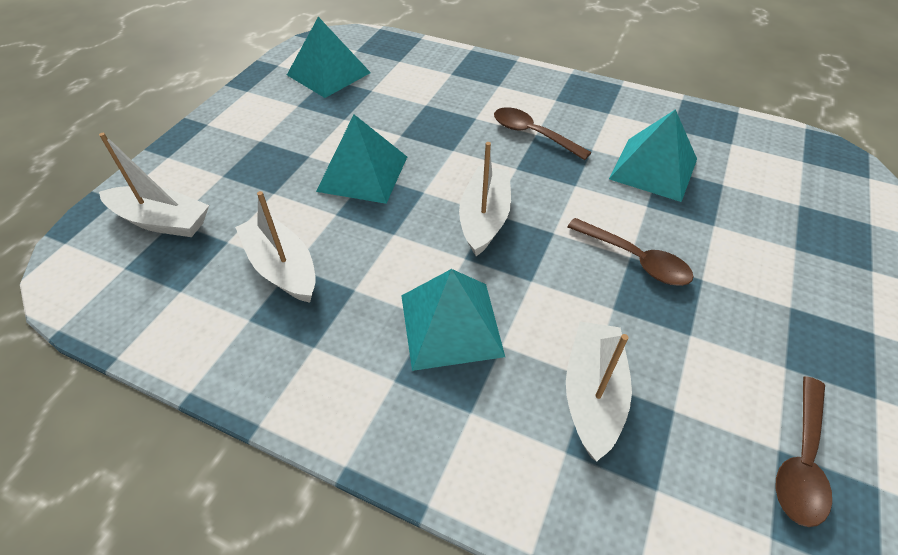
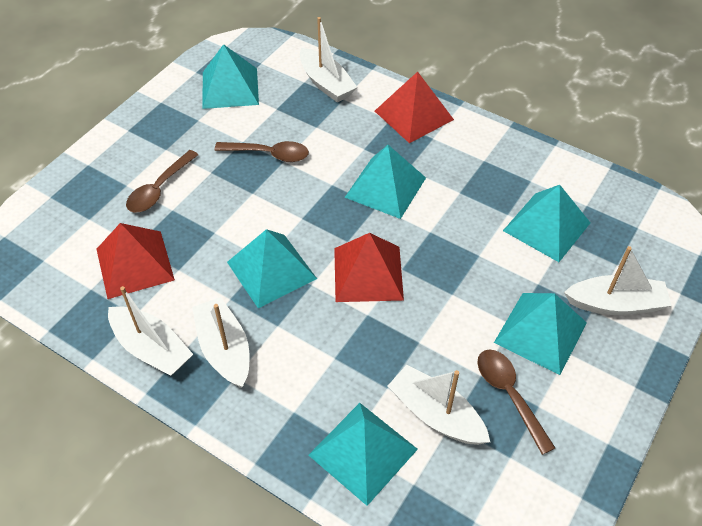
red pyramid: none = 0 -> [96,223,175,299] [334,233,404,302] [375,72,454,143] = 3
turquoise pyramid: [287,17,371,98] [316,114,407,204] [401,269,505,371] [609,109,697,202] = 4 -> [202,44,259,109] [227,229,317,308] [309,403,418,506] [345,145,426,219] [494,293,587,375] [503,185,590,262] = 6
white boat: [99,133,209,237] [235,191,316,303] [459,142,511,256] [566,321,632,461] = 4 -> [108,286,193,376] [192,297,249,388] [300,17,357,102] [387,365,490,445] [564,246,672,315] = 5

